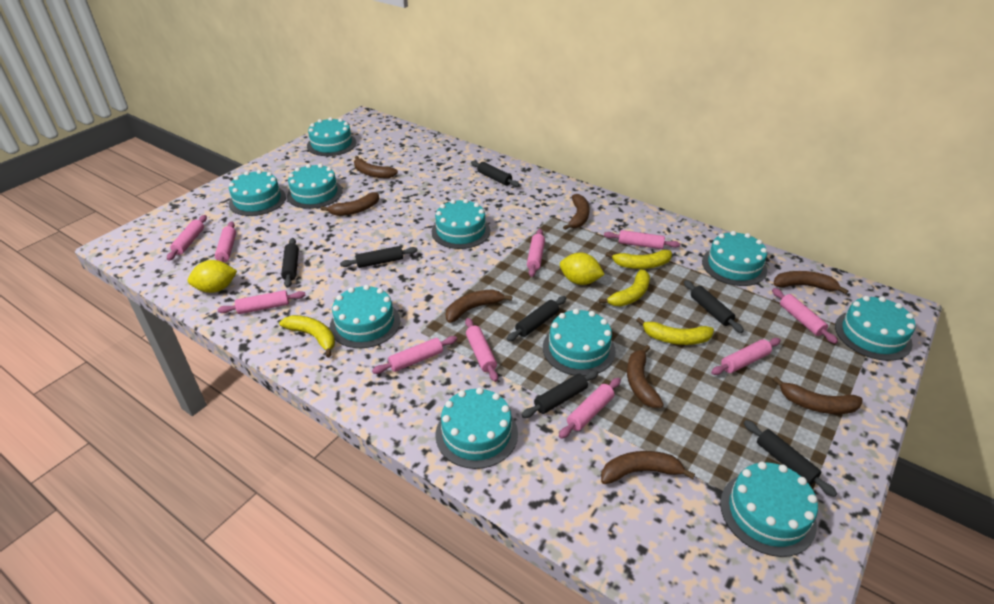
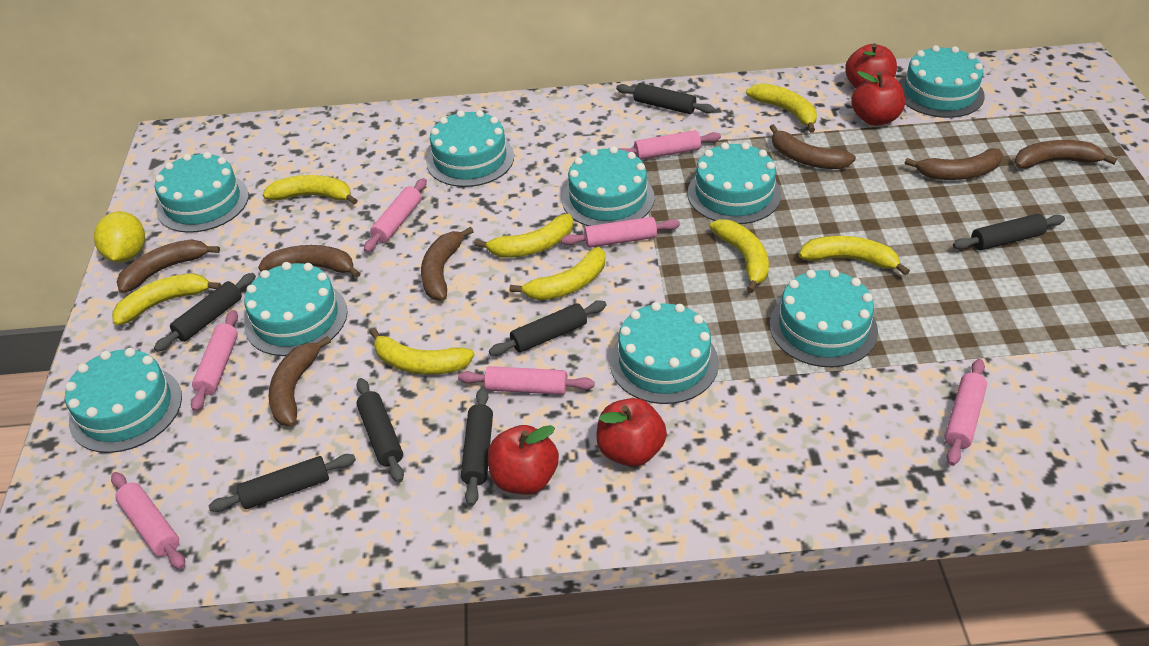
brown banana: [320,192,379,216] [354,156,398,178] [446,289,512,323] [563,194,590,230] [601,451,695,484] [627,345,664,408] [773,377,863,414] [774,271,848,294] = 8 -> [117,239,220,293] [258,245,361,278] [269,336,331,426] [421,227,474,301] [769,124,856,169] [905,148,1003,180] [1015,140,1117,169] = 7
pink rolling pin: [167,215,207,261] [215,222,236,262] [217,290,306,314] [372,336,457,374] [465,318,498,382] [527,229,545,277] [559,378,621,439] [604,230,680,249] [711,338,781,375] [772,288,838,344] = 10 -> [111,472,185,569] [191,310,238,412] [364,178,427,253] [458,366,594,395] [561,217,680,248] [619,130,721,160] [945,359,987,466] = 7
red apple: none = 0 -> [488,425,559,495] [596,398,667,467] [845,43,897,89] [851,71,905,126] = 4
turquoise cake: [229,170,286,216] [287,164,343,209] [307,117,356,156] [330,285,400,348] [432,199,490,249] [436,387,518,469] [543,309,616,376] [702,231,767,286] [720,462,818,557] [835,296,916,361] = 10 -> [65,348,182,453] [155,152,249,233] [244,262,348,356] [426,110,514,187] [562,146,655,226] [610,302,719,404] [687,142,781,224] [770,269,878,367] [899,45,985,118] = 9
yellow banana: [279,315,335,358] [599,269,650,306] [605,250,672,269] [636,317,714,345] = 4 -> [112,273,221,325] [262,175,357,204] [369,328,475,375] [475,214,573,258] [510,247,605,300] [710,219,769,293] [746,83,817,133] [799,236,910,275] = 8
yellow lemon: [188,260,237,293] [560,253,605,285] = 2 -> [94,211,145,262] = 1

